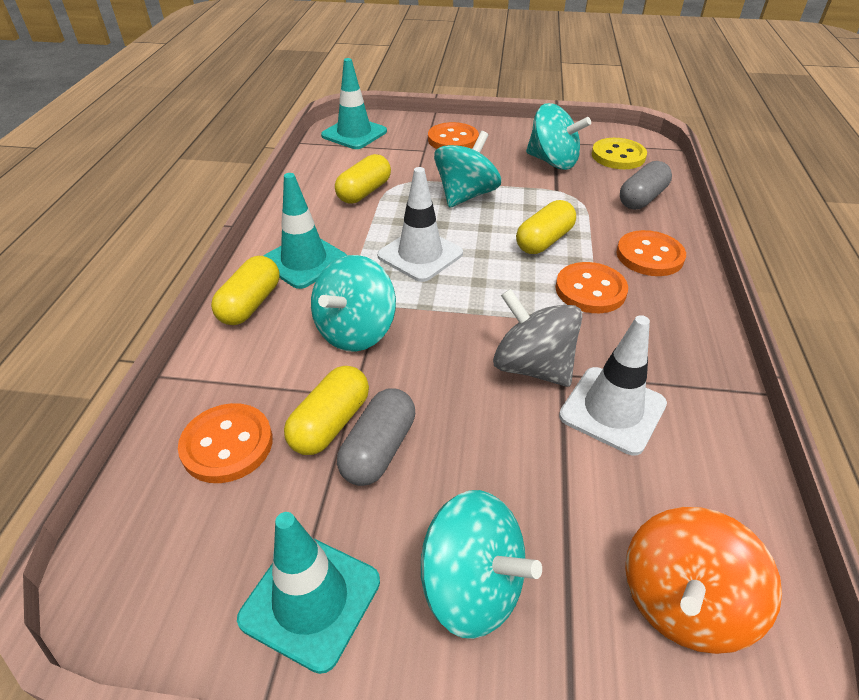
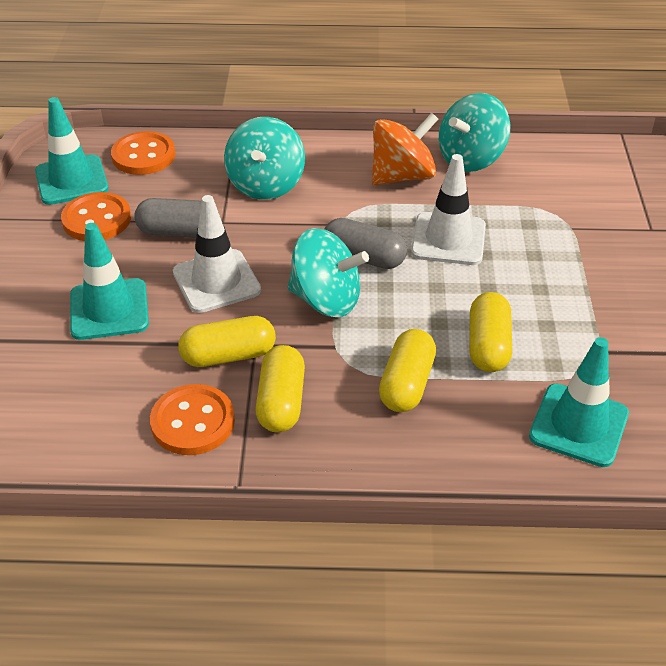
grey spinning top: [493,289,583,387] = 1 -> none = 0
orange button: [178,403,273,483] [428,122,479,149] [555,262,628,313] [616,230,686,276] = 4 -> [61,192,131,241] [111,131,176,175] [150,384,235,455] = 3
turquoise spinning top: [311,255,396,352] [421,490,542,639] [434,131,501,208] [526,103,591,170] = 4 -> [224,117,305,200] [287,228,369,317] [439,93,510,172] = 3
yellow button: [592,138,647,169] = 1 -> none = 0

